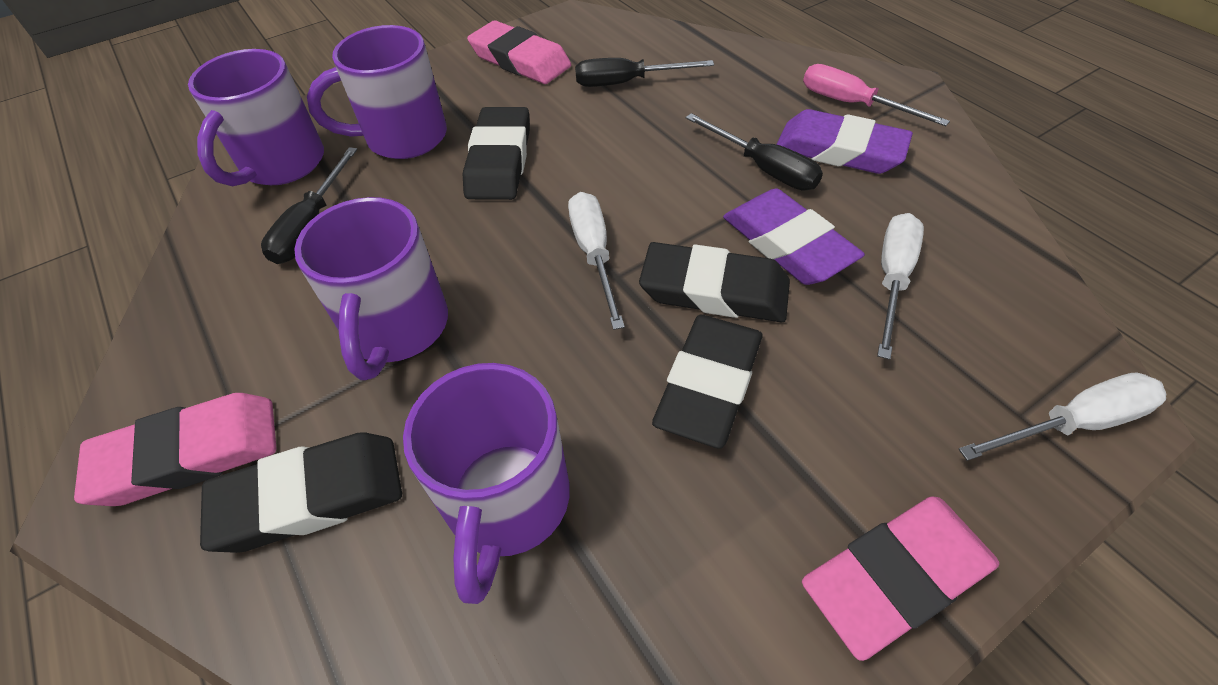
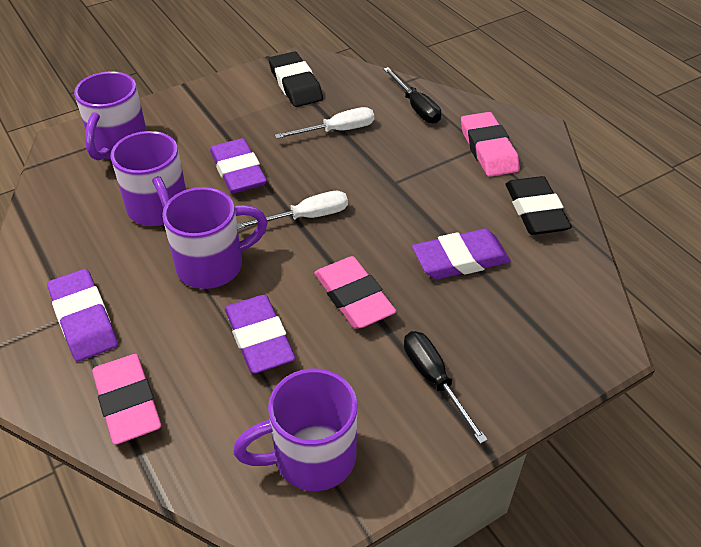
black eraser: [200,432,402,553] [463,107,530,200] [639,242,790,322] [652,315,763,449] = 4 -> [269,52,323,107] [506,176,572,235] = 2
black screwdriver: [261,147,358,264] [575,58,714,87] [686,113,823,190] = 3 -> [383,67,441,123] [404,331,488,444] = 2
pink screwdriver: [803,64,950,126] = 1 -> none = 0
purple eraser: [723,188,865,285] [776,109,913,174] = 2 -> [47,269,118,362] [210,138,267,194] [225,294,295,374] [412,229,511,279] = 4
white screwdriver: [568,192,625,330] [877,213,924,360] [958,372,1166,461] = 3 -> [237,191,348,229] [275,107,374,139] = 2

